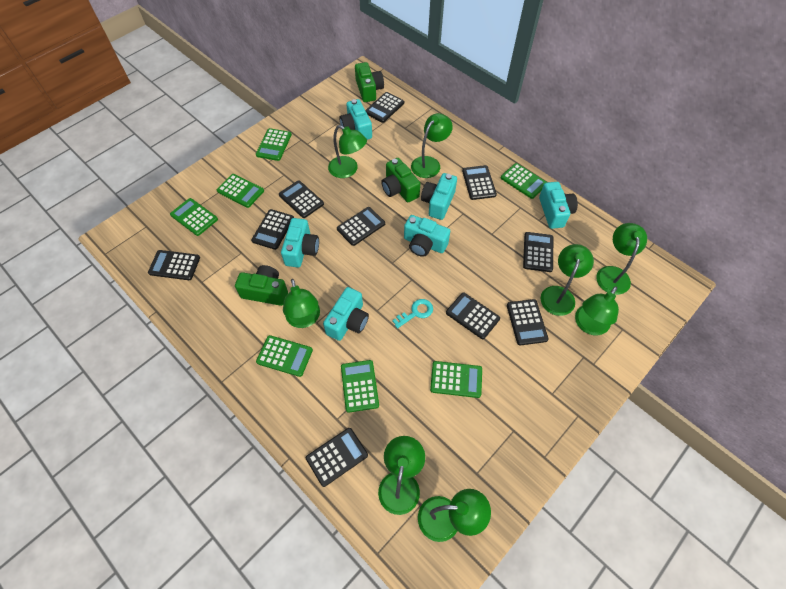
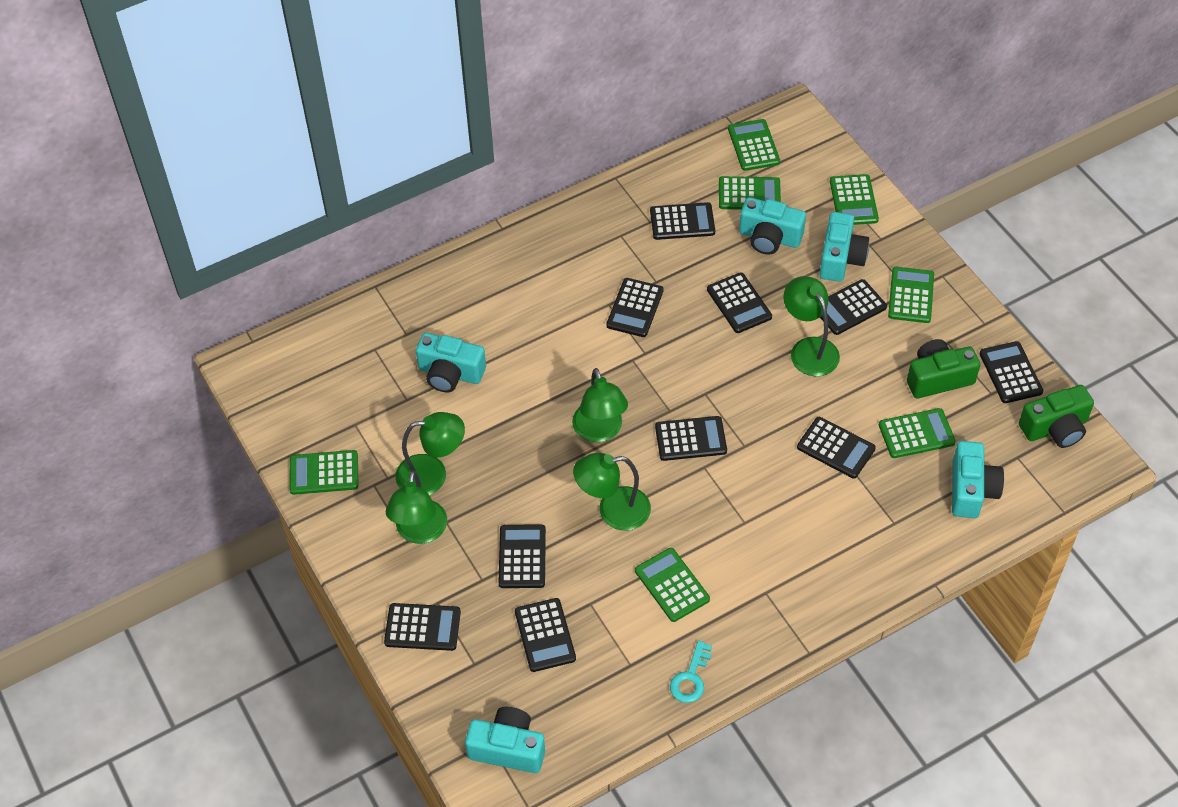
green camera: [235,265,288,306] [355,62,384,102] [381,158,420,202] = 3 -> [907,339,980,398] [1019,385,1094,448] = 2
green lamp: [283,279,320,328] [328,125,367,178] [378,436,425,515] [411,113,453,178] [418,489,491,542] [540,244,594,316] [575,286,619,335] [596,223,647,295] = 8 -> [386,470,447,544] [395,412,465,495] [572,368,628,442] [573,453,651,531] [783,276,840,377] = 5
turquoise camera: [281,218,319,267] [323,287,369,341] [340,99,372,140] [404,215,450,257] [421,173,457,220] [539,182,578,229] = 6 -> [416,333,486,392] [465,707,545,773] [739,197,806,254] [819,212,869,282] [952,441,1004,518] = 5

